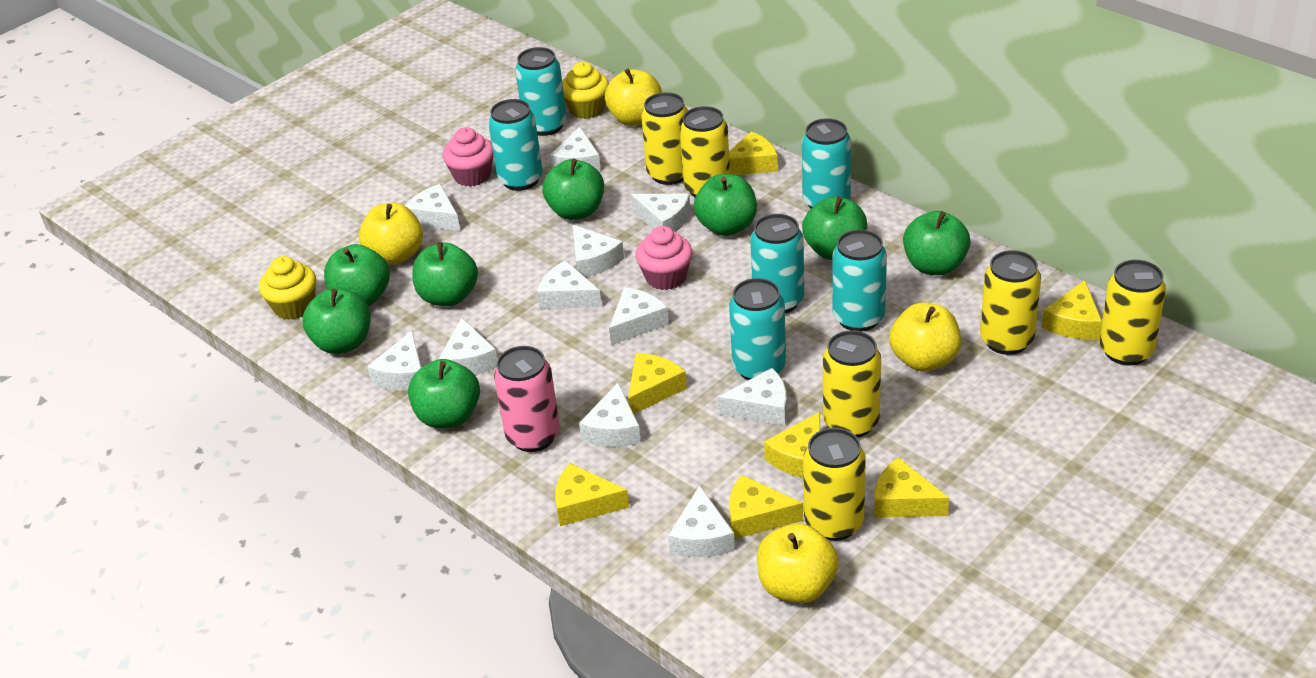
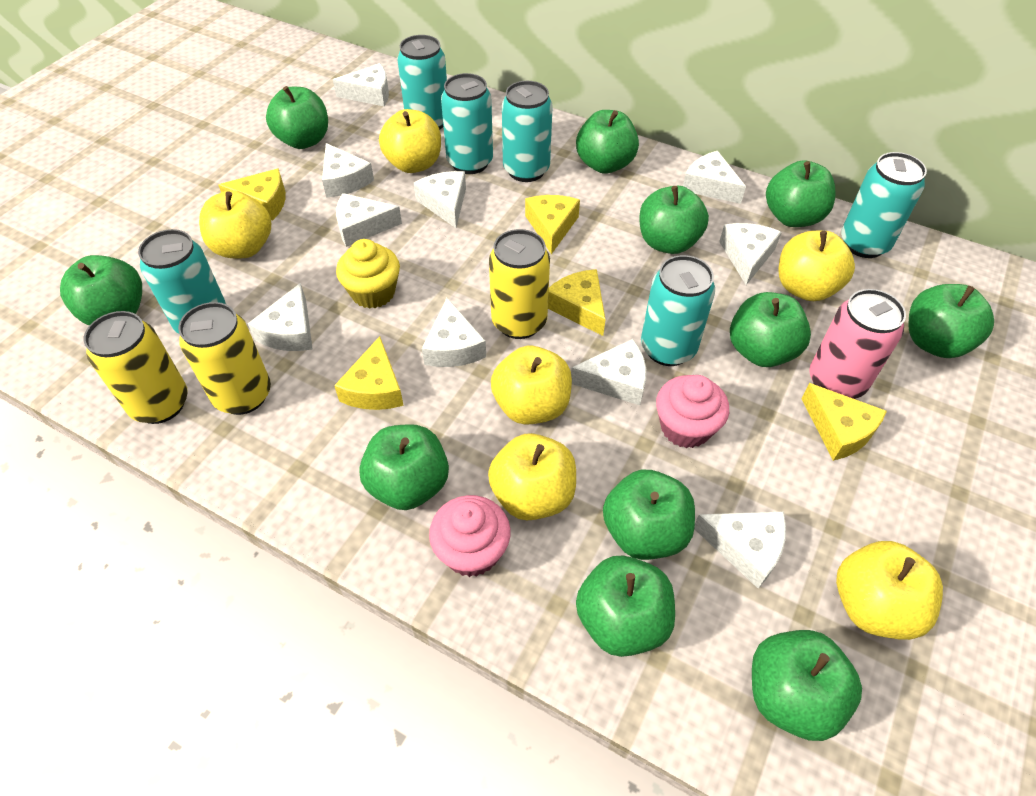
green apple: [303,288,371,354] [324,244,390,306] [408,359,480,428] [412,242,478,306] [542,159,604,220] [694,174,757,236] [802,196,867,260] [903,211,970,275] = 8 -> [60,255,142,325] [266,86,328,149] [359,424,449,510] [576,110,639,174] [576,556,675,657] [603,470,695,560] [639,186,709,254] [730,292,811,367] [752,630,862,741] [766,160,835,227] [909,284,994,358] = 11
white cheese: [367,331,421,391] [405,184,460,231] [439,318,497,375] [537,260,602,309] [550,126,601,171] [573,225,624,277] [579,382,641,447] [609,287,669,345] [631,194,690,232] [668,485,735,558] [718,368,787,425] = 11 -> [248,283,313,351] [322,143,374,198] [333,63,389,106] [336,193,402,247] [414,171,466,228] [422,298,486,367] [571,339,646,405] [683,151,746,204] [694,511,786,589] [719,223,782,285] = 10
yellow apple: [359,203,423,265] [605,69,662,126] [757,523,839,603] [889,303,961,372] = 4 -> [199,190,271,258] [379,109,441,173] [488,433,576,520] [491,346,572,425] [779,231,855,301] [836,541,943,640] = 6
yellow can: [641,92,688,185] [680,106,730,197] [803,428,866,541] [823,330,881,437] [980,250,1041,355] [1100,260,1166,366] = 6 -> [83,311,188,424] [178,302,271,415] [489,229,550,339] = 3
yellow cheese: [555,463,629,526] [628,353,687,414] [729,132,778,175] [729,475,803,539] [764,412,820,477] [874,457,949,518] [1042,280,1102,340] = 7 -> [219,168,286,220] [334,336,404,410] [525,195,580,254] [548,269,606,336] [801,383,887,461] = 5
yellow cupcake: [259,256,316,320] [562,62,609,119] = 2 -> [336,239,400,309] = 1

